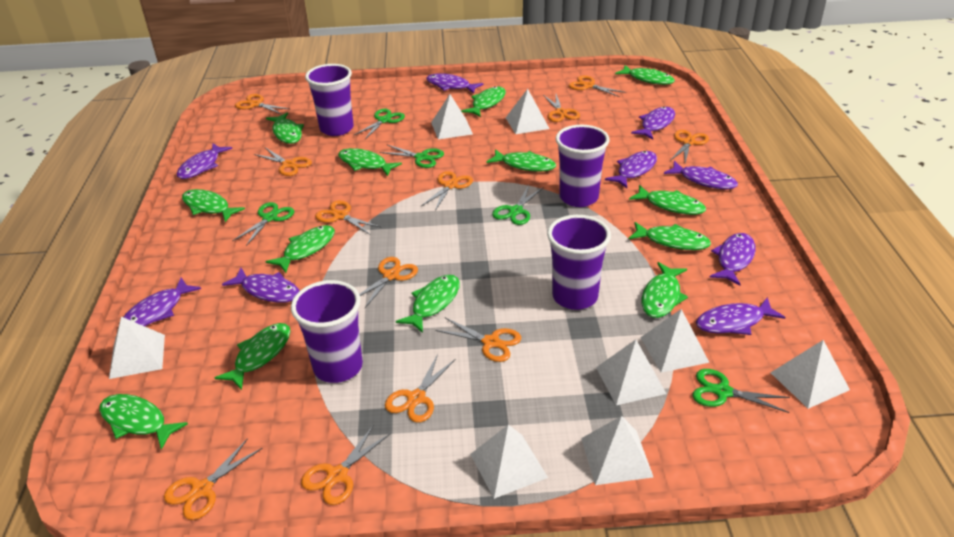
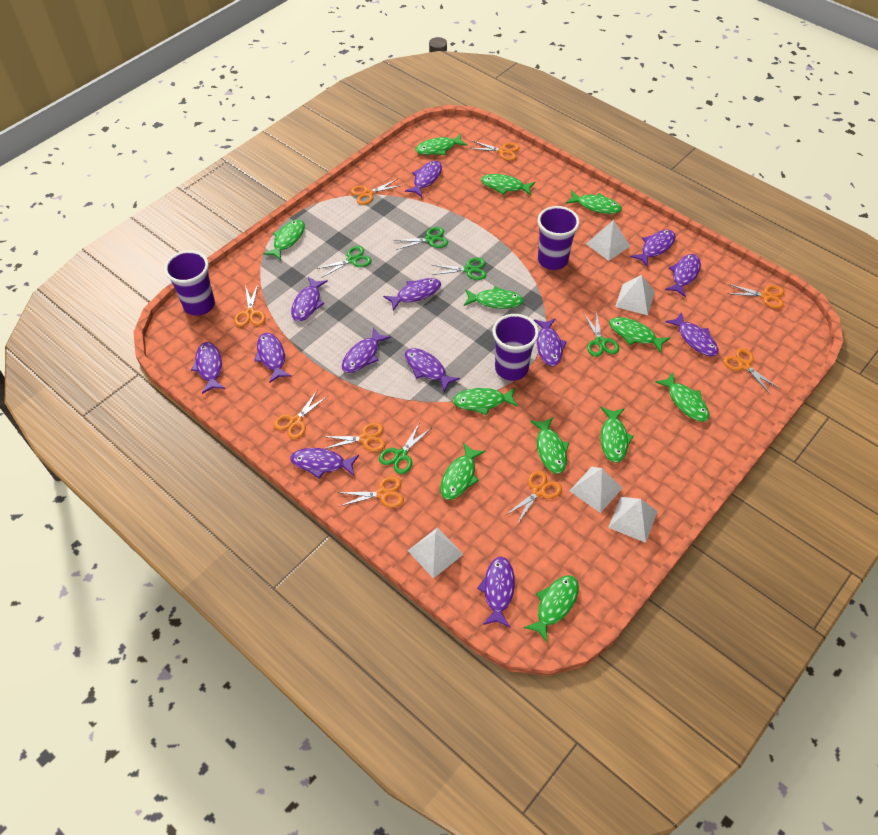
green fish: [99,394,188,450] [182,189,245,222] [215,323,290,390] [265,225,335,273] [266,112,304,144] [338,148,402,176] [396,275,460,333] [461,86,506,117] [486,149,556,172] [615,65,675,85] [629,185,706,215] [629,222,711,250] [642,262,688,318] = 13 -> [263,220,305,260] [415,134,467,155] [441,442,486,500] [453,388,518,415] [464,286,524,309] [481,174,535,195] [524,575,579,643] [530,417,569,474] [566,191,622,214] [601,407,634,463] [609,317,670,353] [655,372,709,422] = 12
orange scissors: [164,438,262,520] [235,94,289,114] [254,148,312,176] [301,425,390,505] [315,200,382,235] [359,257,418,308] [385,354,456,423] [421,171,473,211] [435,318,521,362] [543,94,580,122] [569,75,626,97] [670,130,709,163] = 12 -> [234,284,266,327] [274,391,328,439] [322,422,385,452] [337,476,404,508] [351,179,403,205] [469,141,520,161] [506,470,562,524] [723,348,780,395] [727,284,784,309] = 9
purple cup: [291,280,363,383] [305,64,354,136] [547,215,611,310] [556,125,610,207] = 4 -> [164,250,215,316] [492,314,539,381] [538,206,580,270] = 3
purple fish: [124,278,201,326] [177,143,232,179] [222,268,299,303] [426,73,484,94] [605,151,657,188] [631,107,675,140] [664,161,738,189] [696,297,785,335] [709,233,756,286] = 9 -> [191,342,225,394] [254,333,292,383] [290,448,359,479] [291,277,328,321] [342,328,391,373] [383,278,441,311] [405,161,442,197] [405,348,460,392] [477,557,515,627] [534,318,567,366] [631,230,676,267] [665,254,701,297] [665,312,718,357] = 13
white pyramid: [109,317,165,379] [431,94,473,140] [470,425,548,499] [506,89,550,134] [581,416,653,485] [596,340,666,405] [640,309,710,373] [771,340,850,409] = 8 -> [408,527,464,578] [570,467,622,513] [586,220,630,261] [608,497,658,543] [615,275,655,315] = 5

